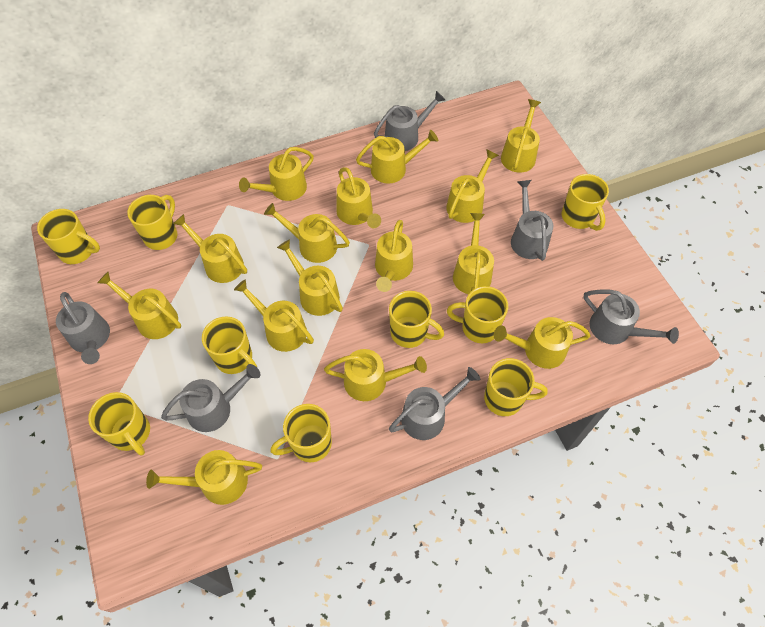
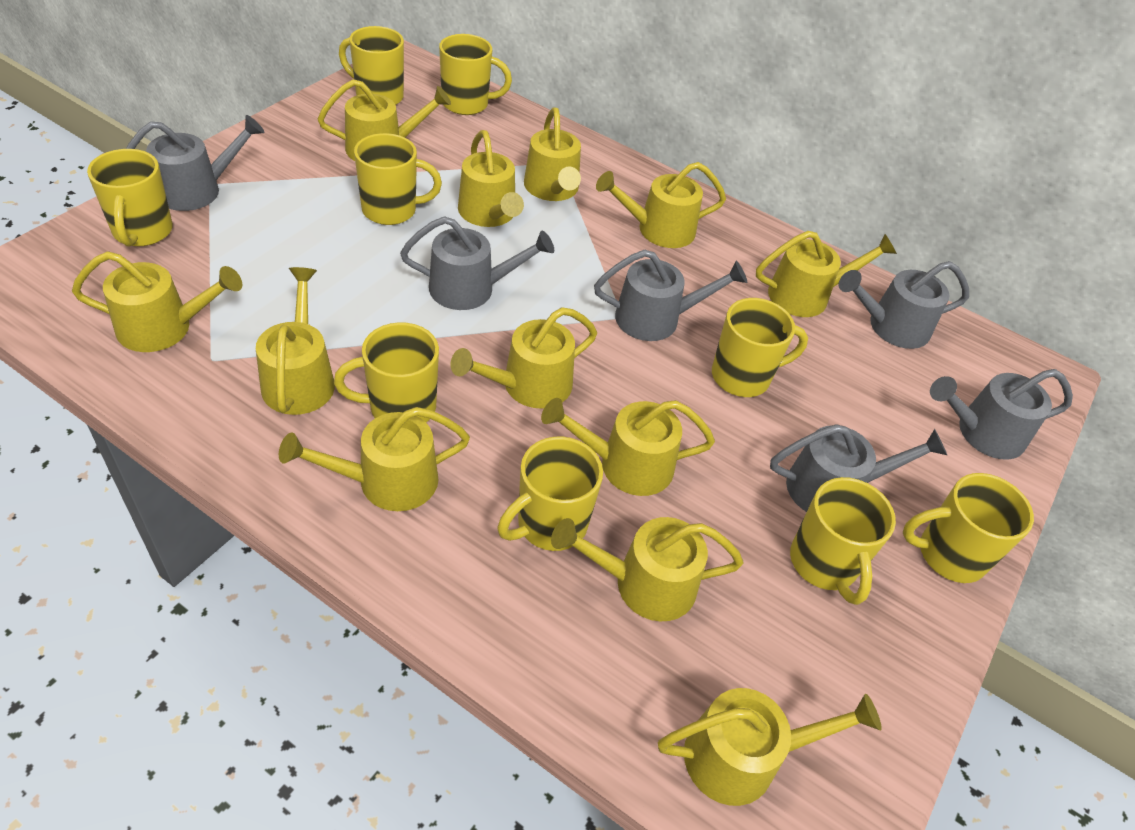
yellow watering can: [97,272,181,339] [146,450,262,505] [173,214,247,283] [234,279,314,352] [239,147,314,201] [264,203,350,263] [277,239,343,316] [324,349,427,401] [336,167,381,228] [356,130,438,184] [375,220,413,292] [446,149,499,223] [453,213,494,294] [494,317,591,369] [501,99,541,173] = 15 -> [72,251,242,352] [256,267,335,415] [279,407,470,511] [318,79,451,161] [451,307,597,409] [458,130,524,227] [524,108,581,201] [541,398,715,496] [551,517,743,621] [596,162,726,248] [658,688,882,806] [756,231,897,317] = 12

